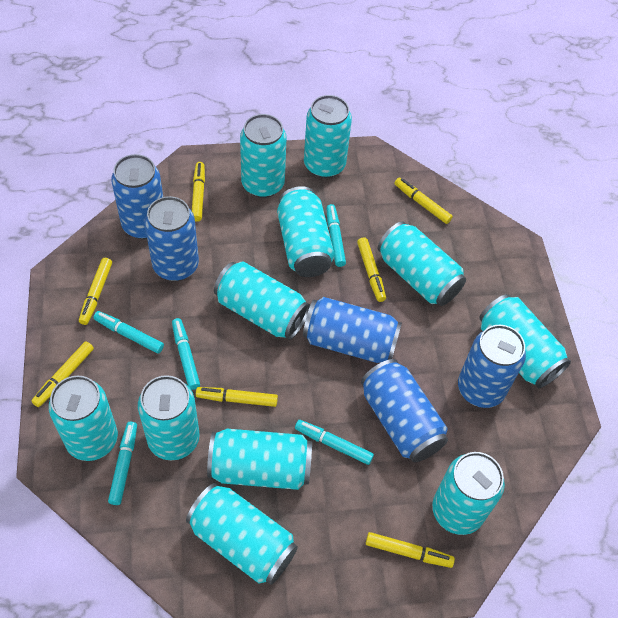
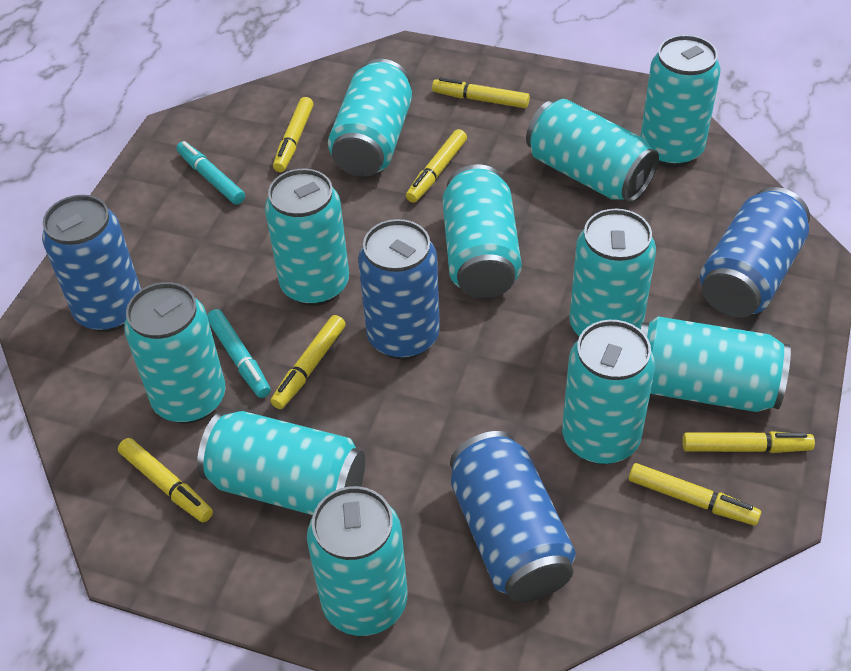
blue can: [111,154,163,239] [144,196,199,281] [303,297,402,363] [361,359,448,462] [458,325,526,408] = 5 -> [42,195,141,332] [358,219,440,359] [450,431,576,602] [700,187,810,318] = 4
turquoise marker: [93,311,164,353] [108,422,137,505] [172,318,200,390] [295,420,374,465] [326,204,346,267] = 5 -> [177,141,245,205] [207,309,271,398] = 2

